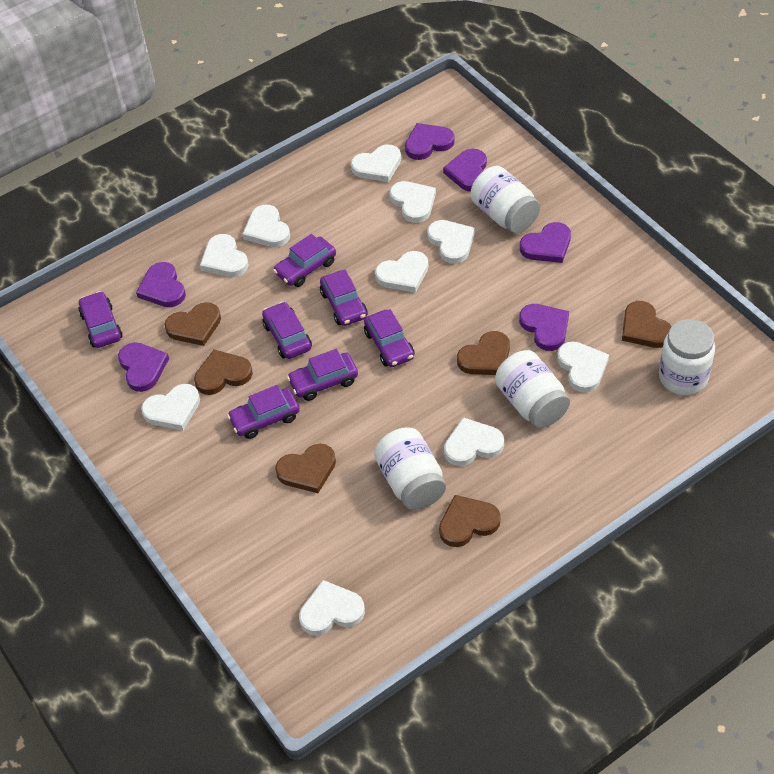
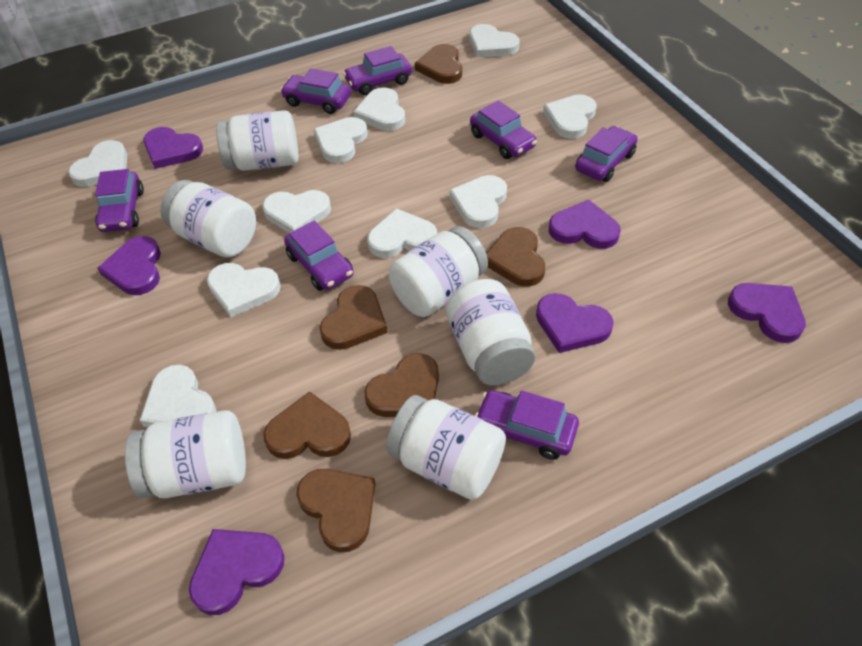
white jar: [374,427,446,510] [470,166,540,233] [495,350,570,428] [659,319,715,395] = 4 -> [125,410,246,498] [161,180,256,258] [216,110,298,171] [386,395,506,500] [389,226,488,317] [446,279,535,386] = 6

